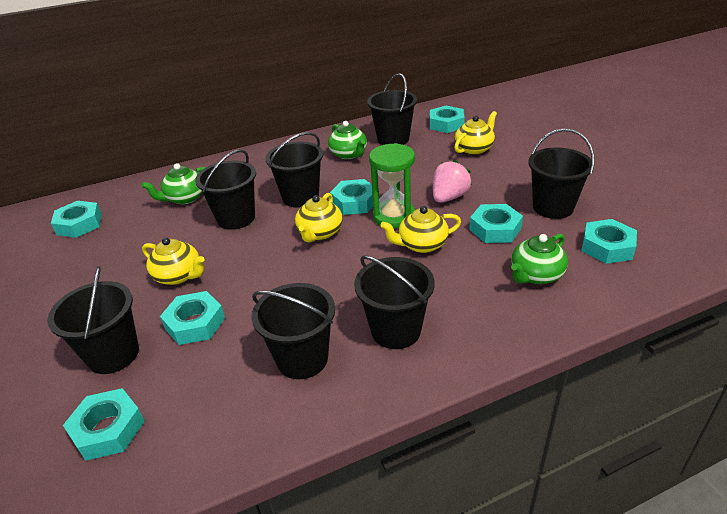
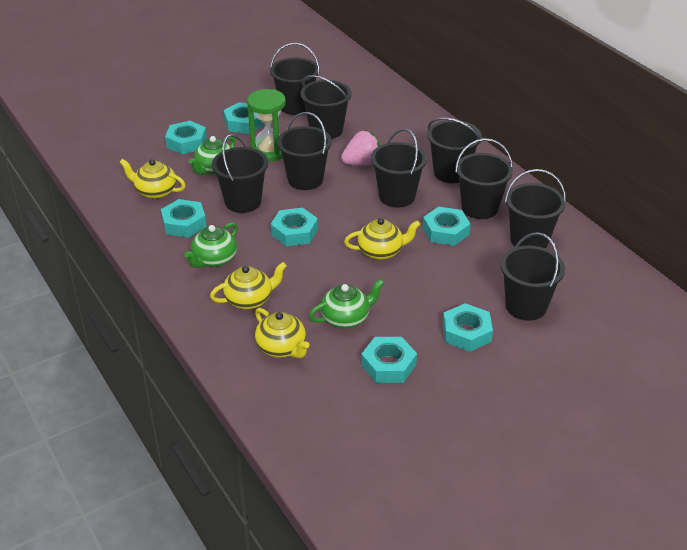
black bucket: [47,266,139,374] [195,149,256,230] [251,283,335,379] [265,132,323,208] [354,256,435,349] [367,73,417,145] [529,129,595,219] = 7 -> [212,134,268,213] [270,43,320,115] [277,112,332,190] [300,75,351,139] [371,128,427,208] [427,117,482,183] [455,138,513,219] [500,232,565,321] [505,169,566,248] = 9

